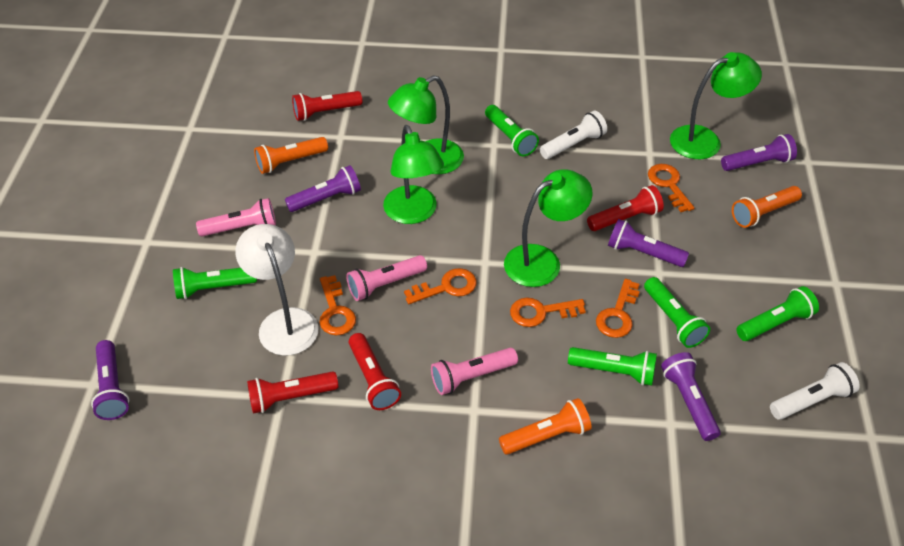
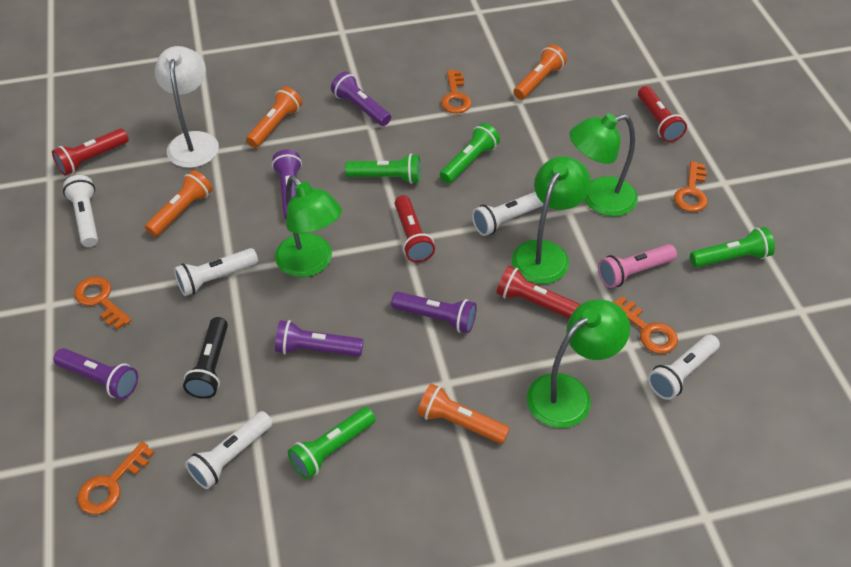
black flashlight: none = 0 -> [183,317,228,399] = 1
green flashlight: [173,267,257,299] [485,105,539,156] [568,347,657,386] [644,277,710,348] [737,286,819,341] = 5 -> [288,407,375,479] [345,154,421,184] [440,123,500,184] [690,227,775,267] = 4
orange flashlight: [254,137,328,174] [499,398,592,455] [732,186,802,228] = 3 -> [145,170,213,237] [246,87,302,148] [417,383,510,444] [513,44,567,100] = 4
pink flashlight: [196,198,276,236] [346,255,427,301] [431,348,518,395] = 3 -> [598,244,677,288] = 1
white flashlight: [540,111,607,159] [770,362,860,420] = 2 -> [63,175,98,247] [174,248,258,296] [185,411,273,489] [472,192,543,236] [648,334,720,400] = 5

